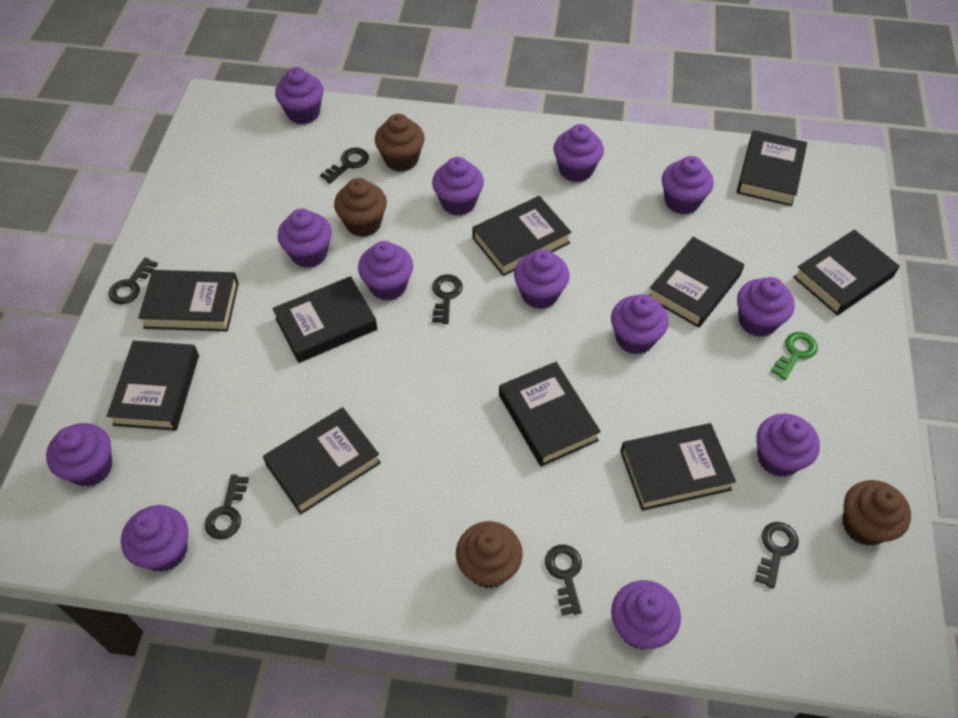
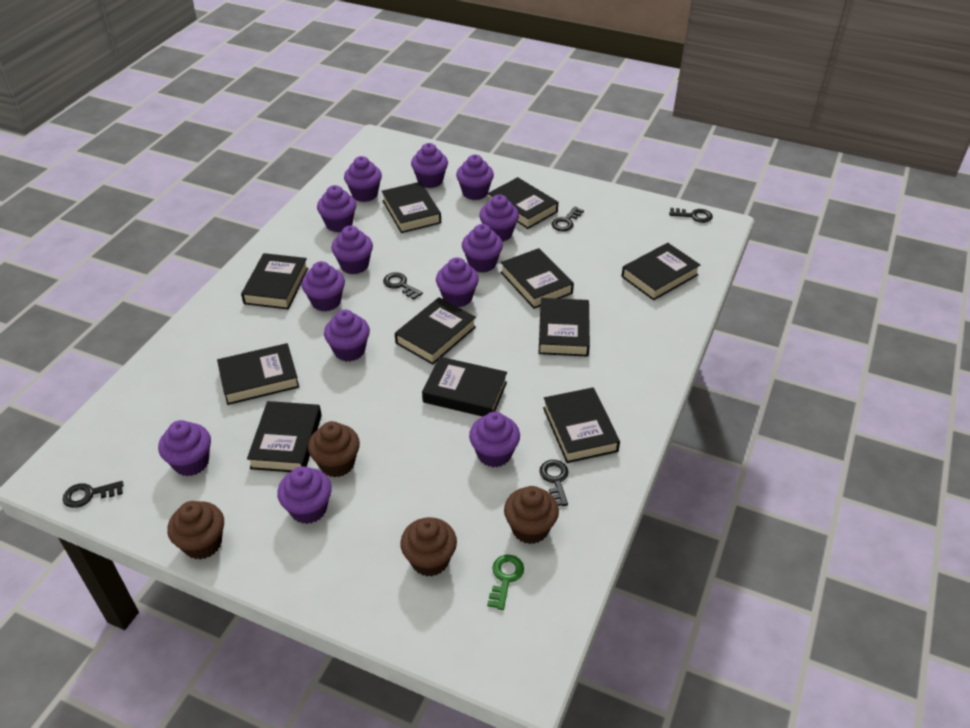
black book: [107,340,199,431] [138,270,239,331] [263,407,381,514] [272,276,377,363] [472,196,572,276] [499,362,601,467] [620,423,736,511] [649,237,744,328] [737,130,807,206] [793,229,900,315] = 10 -> [217,343,299,405] [241,253,308,309] [247,401,322,472] [382,182,441,233] [395,297,476,365] [422,357,507,417] [488,177,558,229] [501,248,574,309] [538,298,590,357] [543,387,620,463] [621,243,700,300] = 11
black key: [108,258,158,305] [205,474,249,539] [320,148,369,184] [432,274,463,324] [545,545,582,615] [755,522,799,589] = 6 -> [63,481,124,508] [383,272,423,300] [539,460,569,506] [551,207,584,231] [669,208,713,223] = 5

